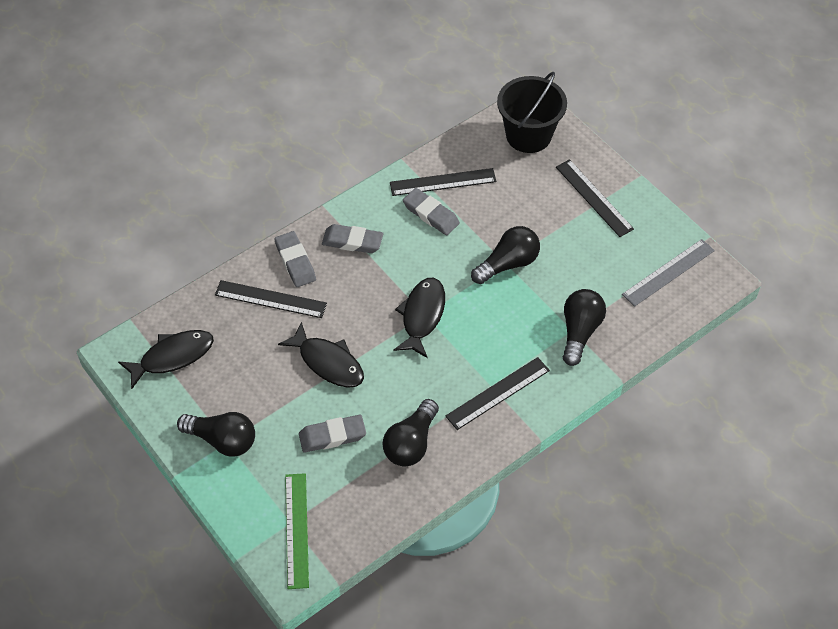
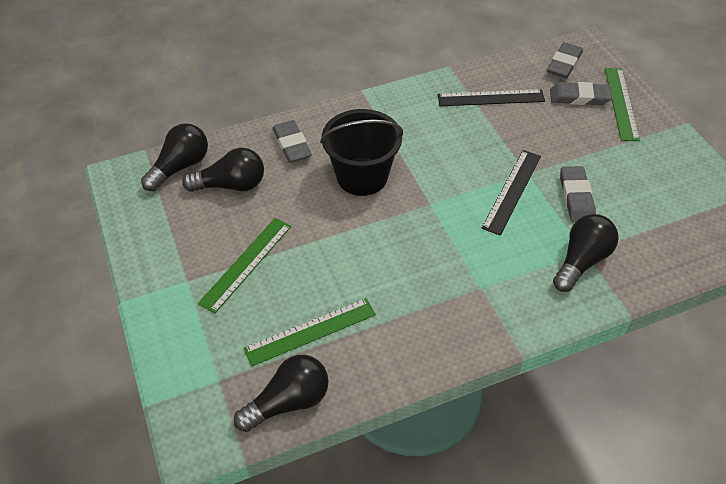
black fish: [118,330,214,389] [278,322,364,388] [394,278,445,358] = 3 -> none = 0
black ruler: [215,280,327,318] [390,168,496,196] [445,357,550,430] [556,159,634,237] = 4 -> [438,89,545,106] [482,150,541,236] = 2
green ruler: [285,473,309,589] = 1 -> [198,218,291,314] [243,298,376,367] [605,68,640,141] = 3
grey ruler: [622,239,715,307] = 1 -> none = 0

